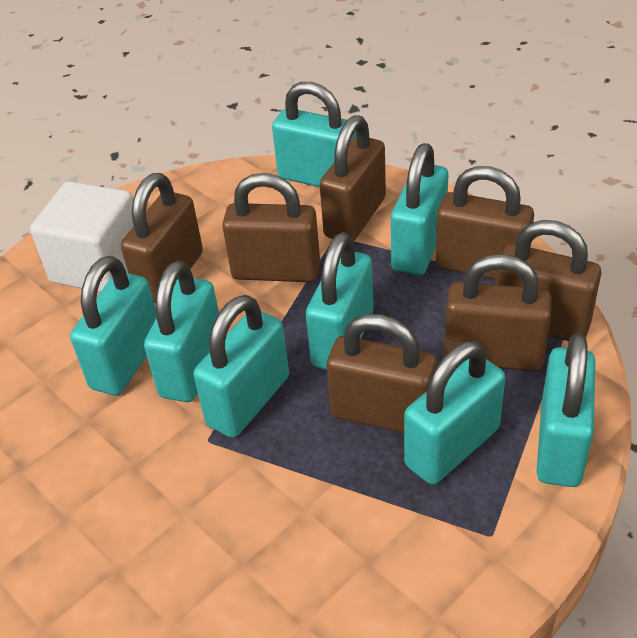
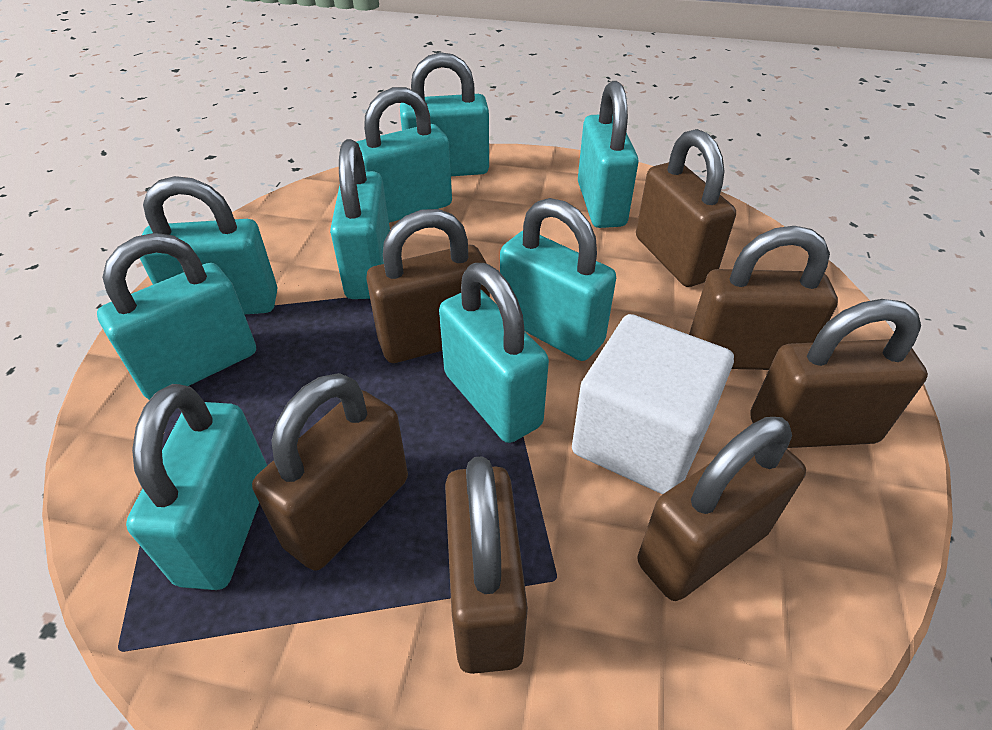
turquoise padlock: [70,256,157,395] [144,261,219,402] [193,295,289,438] [272,82,356,187] [306,232,373,370] [391,143,448,275] [404,341,505,485] [536,333,595,487] = 8 -> [97,233,256,400] [126,384,267,590] [140,176,277,315] [330,139,390,299] [357,87,452,223] [400,52,489,176] [439,263,549,443] [500,198,616,361] [578,81,638,228] = 9

